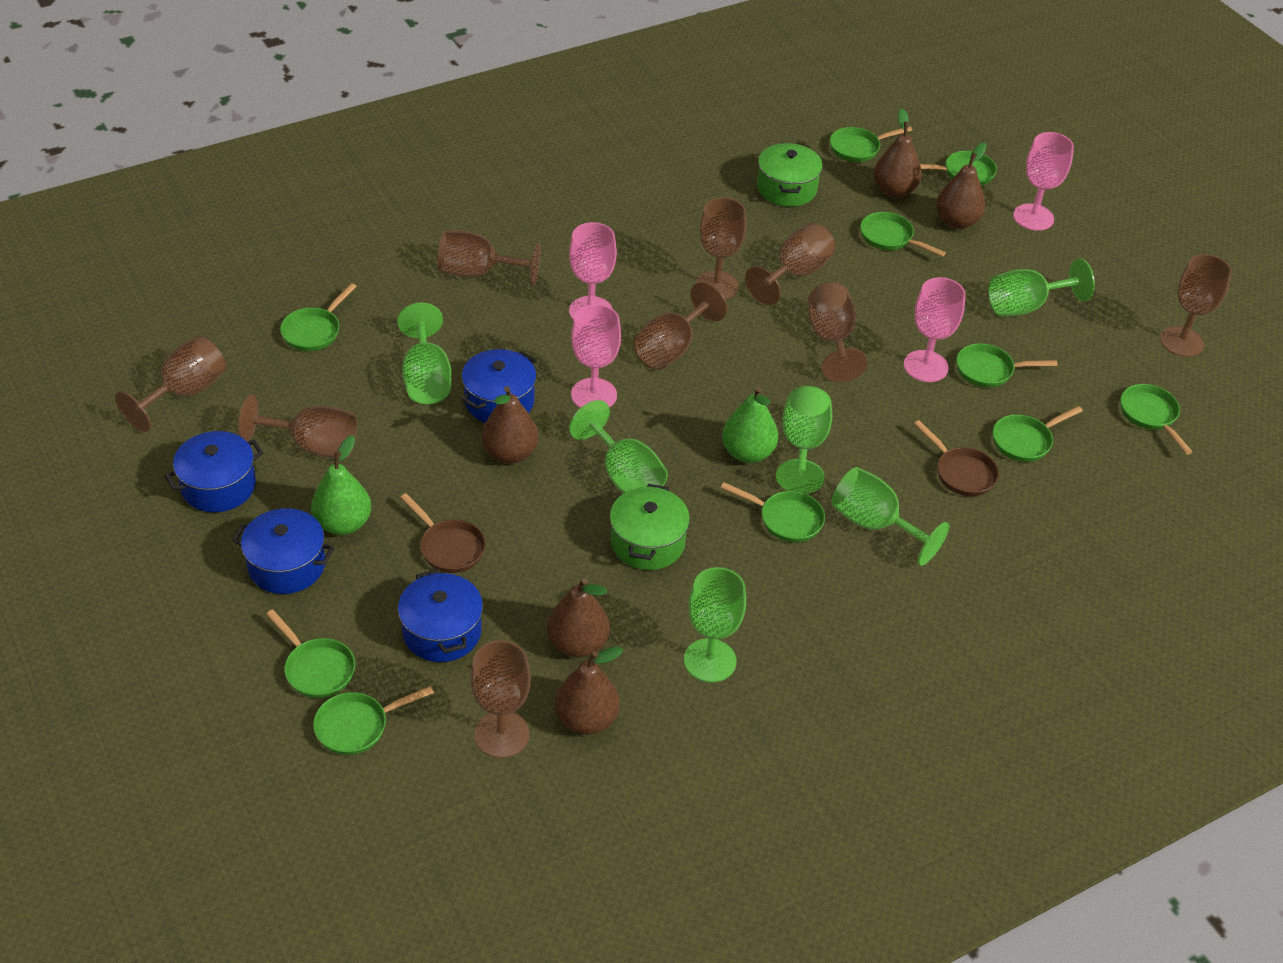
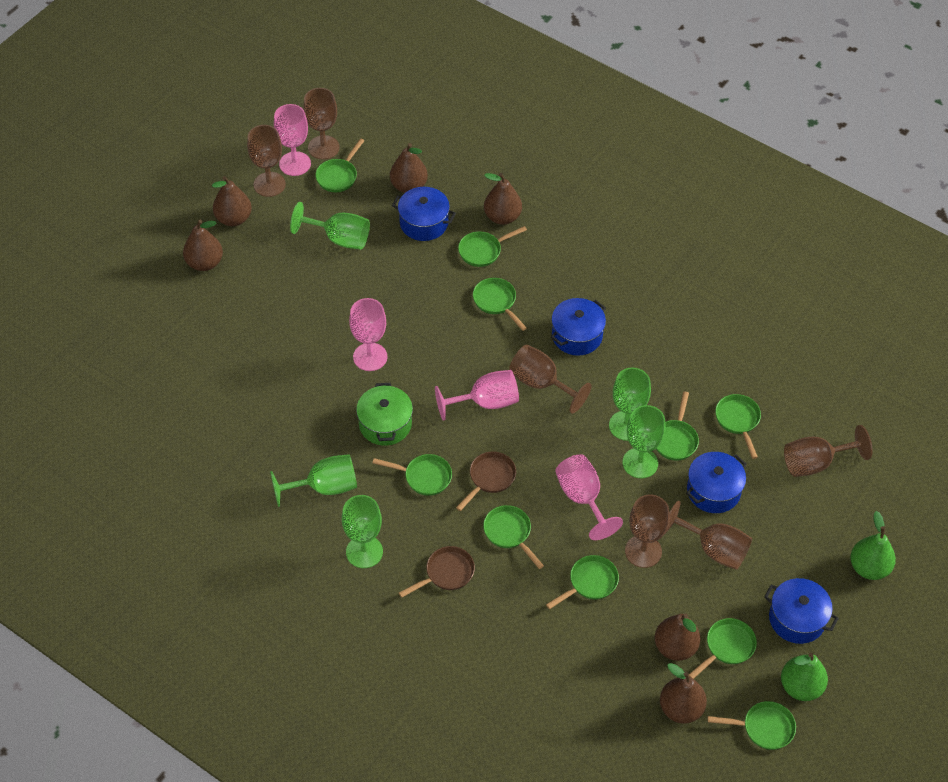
brown goblet: [115,336,226,432] [238,394,357,458] [438,230,541,286] [470,640,531,758] [633,282,727,370] [696,197,747,300] [745,223,836,305] [808,282,868,382] [1160,254,1232,357] = 9 -> [247,125,286,197] [303,88,339,160] [509,345,592,414] [625,494,670,568] [665,501,752,570] [784,425,873,477] = 6
brown pear: [482,386,538,464] [547,578,610,657] [555,647,624,735] [874,109,922,198] [936,142,987,229] = 5 -> [183,220,223,271] [212,176,252,226] [390,143,428,193] [484,173,522,225] [655,614,700,661] [660,663,707,724] = 6
green goblet: [397,303,452,404] [569,400,668,493] [684,567,746,682] [776,386,832,494] [831,467,949,566] [988,259,1095,316] = 6 -> [270,454,357,507] [290,202,370,250] [342,495,383,568] [609,368,651,441] [622,405,666,478] = 5
green pot: [610,484,690,570] [757,143,823,207] = 2 -> [356,383,413,446] = 1

